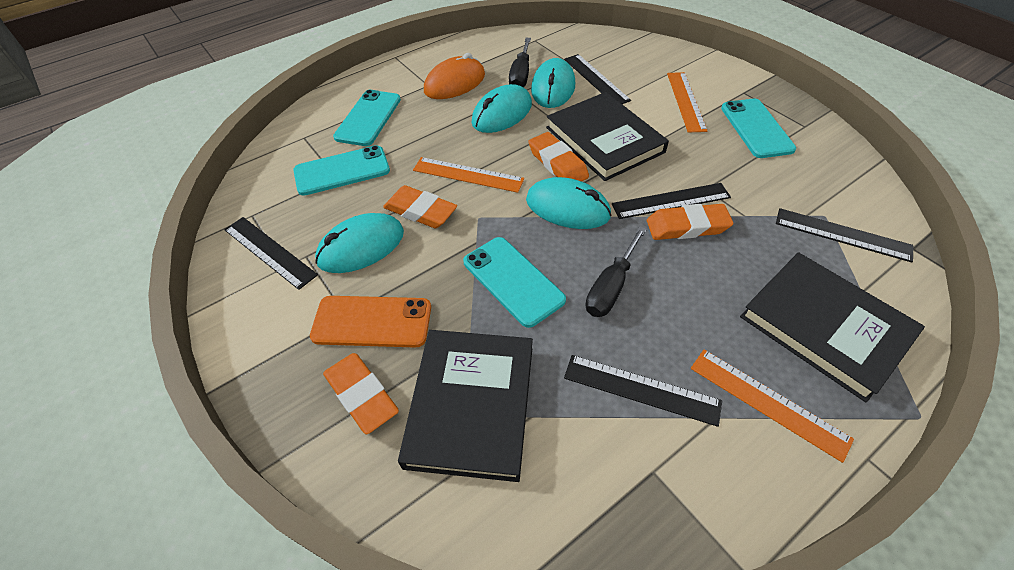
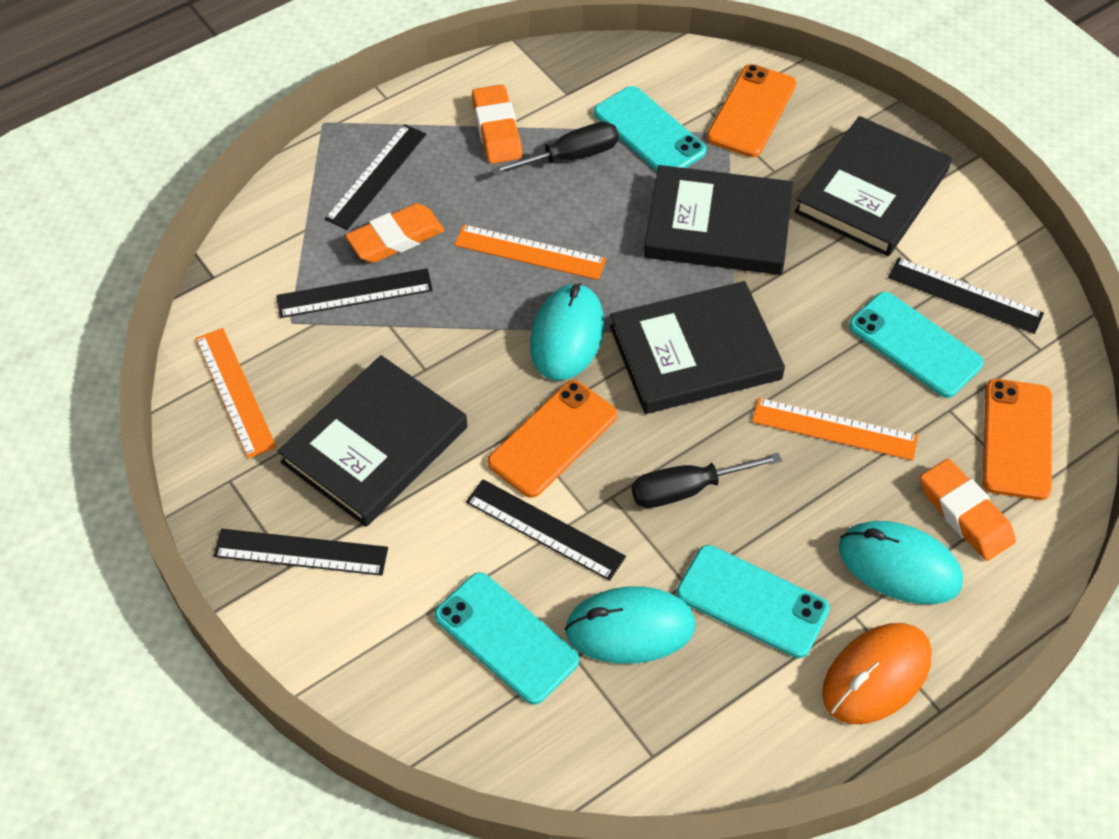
black book: [398,330,533,482] [546,92,669,181] [740,252,925,402] = 3 -> [277,355,467,527] [610,281,785,414] [644,165,793,275] [794,116,952,257] = 4
orange eraser: [323,353,399,434] [383,185,457,228] [528,132,589,182] [647,204,733,240] = 4 -> [345,203,444,263] [472,84,522,164] [920,459,1016,561] = 3
orange phone: [310,296,431,348] = 1 -> [487,380,617,498] [707,64,796,157] [983,379,1052,500] = 3
turquoise mouse: [315,213,404,273] [471,84,532,133] [526,177,611,229] [531,58,575,108] = 4 -> [530,283,604,380] [565,586,696,664] [839,521,963,604] = 3

